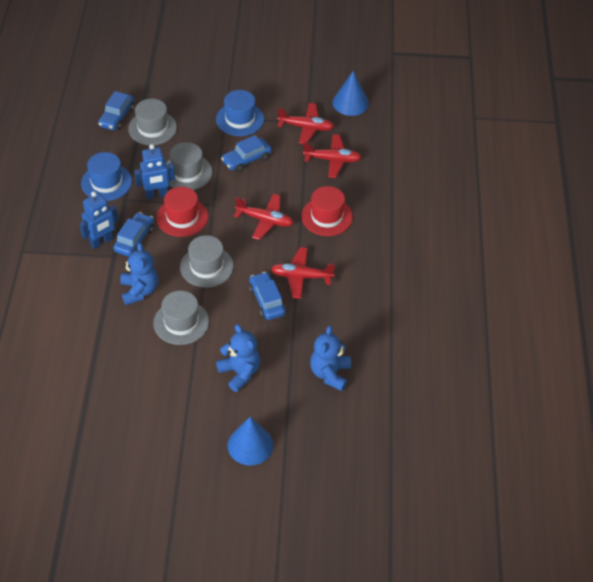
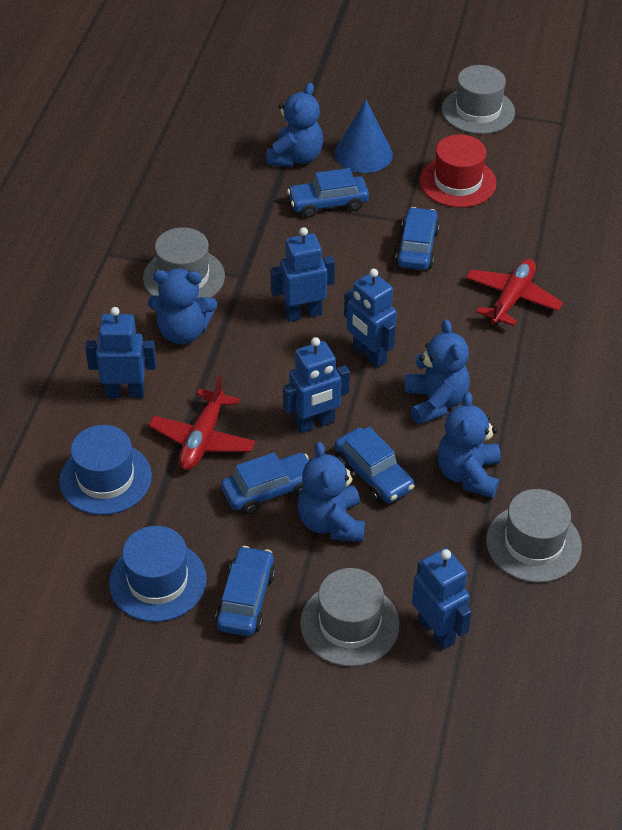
blue car: [98,91,134,130] [113,212,154,256] [221,135,272,172] [249,272,286,320] = 4 -> [215,546,276,636] [221,452,309,514] [287,168,369,218] [335,426,415,503] [395,207,440,270] = 5
blue cone: [228,417,274,466] [333,71,369,116] = 2 -> [335,100,393,173] = 1
blue robot: [79,191,119,249] [134,144,175,200] = 2 -> [85,307,157,398] [270,227,335,322] [283,337,350,433] [344,269,397,368] [412,548,472,650] = 5
blue teddy bear: [120,242,158,305] [216,324,260,392] [310,325,351,391] = 3 -> [148,268,217,344] [266,83,323,167] [298,442,365,542] [405,320,470,425] [437,392,501,499] = 5
red hat: [156,187,208,237] [301,186,353,236] = 2 -> [420,135,497,208] = 1
red plane: [234,194,294,240] [271,247,335,299] [277,103,334,144] [303,134,362,178] = 4 -> [148,375,255,470] [466,259,563,326] = 2

